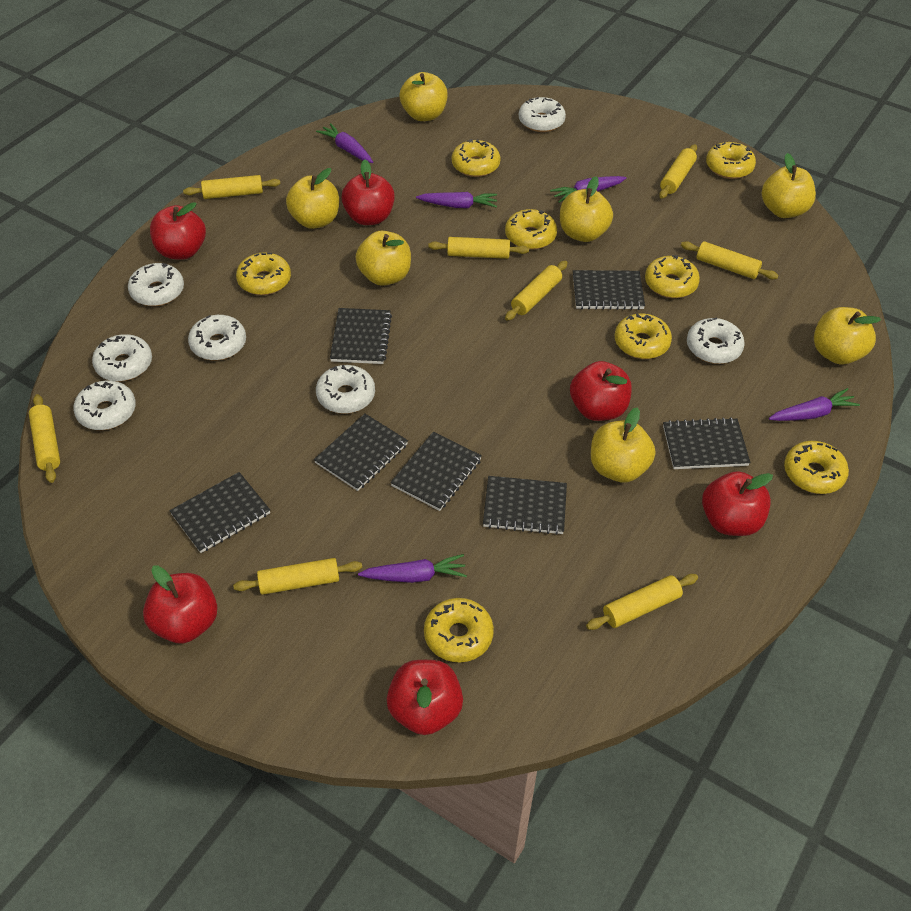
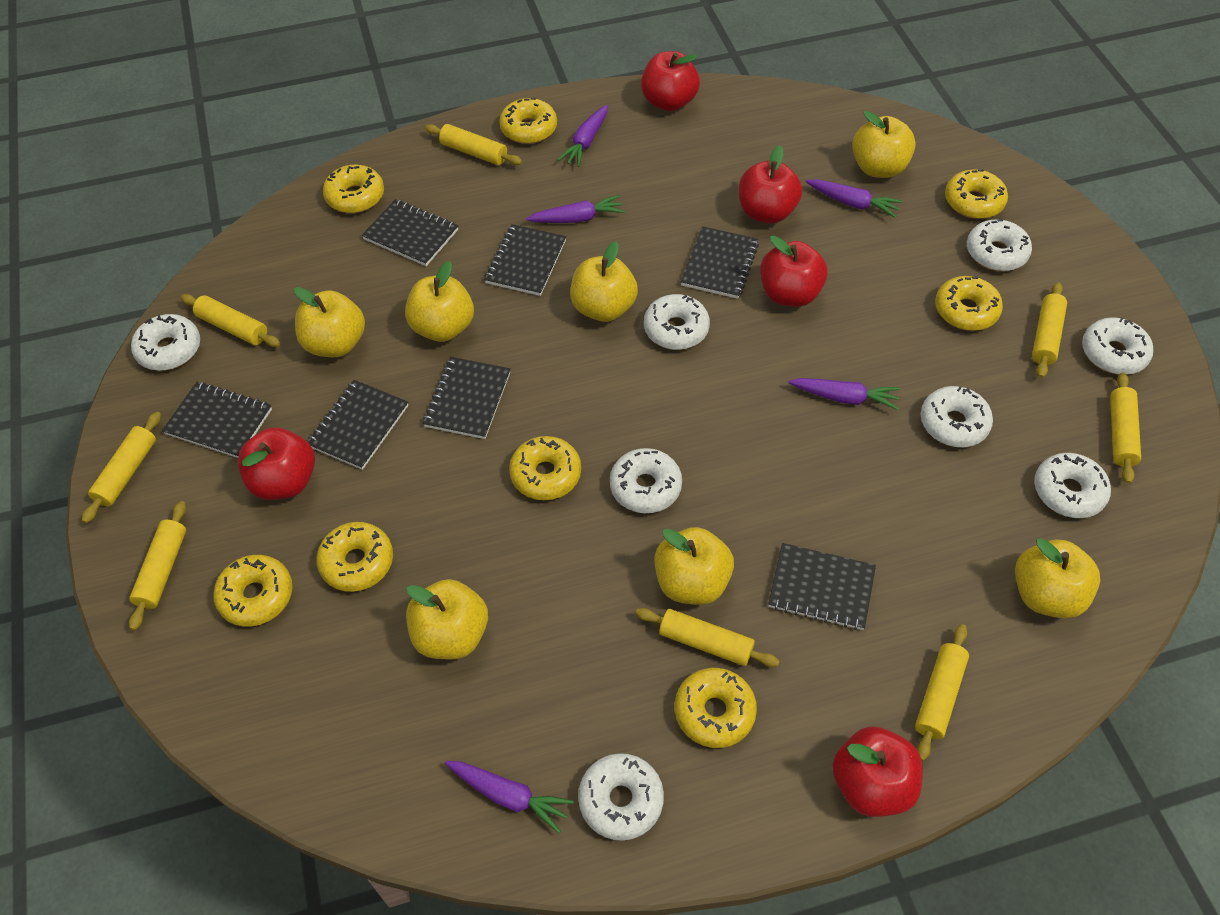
red apple: [143,565,218,643] [150,202,206,259] [341,160,395,225] [387,660,463,735] [570,361,632,421] [702,471,773,536] = 6 -> [237,427,315,500] [641,51,700,111] [739,145,802,223] [760,236,828,307] [832,726,923,817] = 5
white donut: [73,380,136,430] [92,334,152,382] [128,263,184,306] [188,315,246,361] [316,365,375,414] [519,97,566,132] [687,318,745,364] = 7 -> [131,314,200,371] [578,753,664,841] [610,448,682,513] [644,294,710,350] [921,386,993,447] [967,219,1032,271] [1034,453,1111,518] [1082,317,1153,375] = 8

